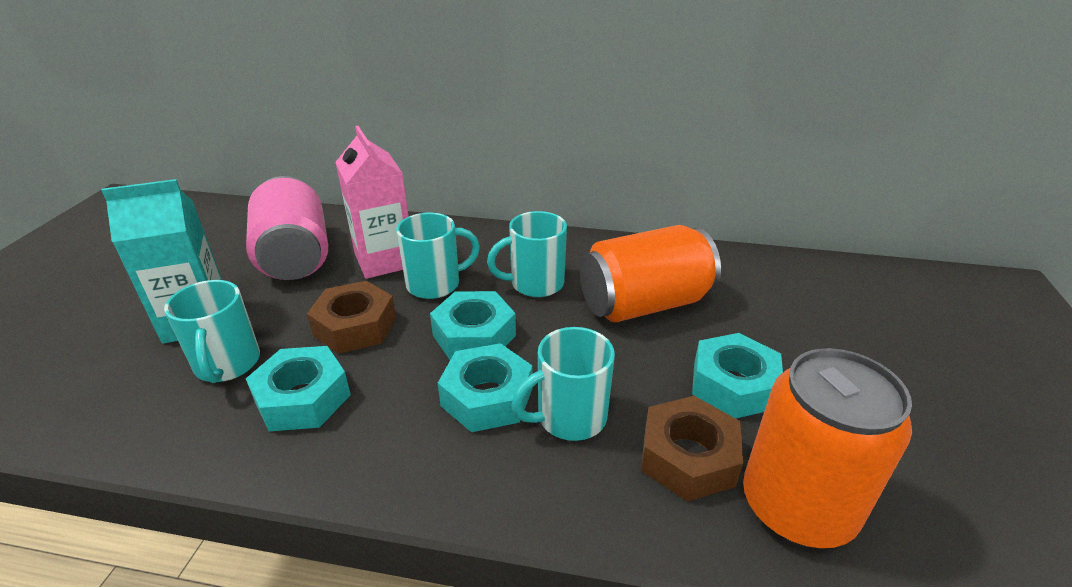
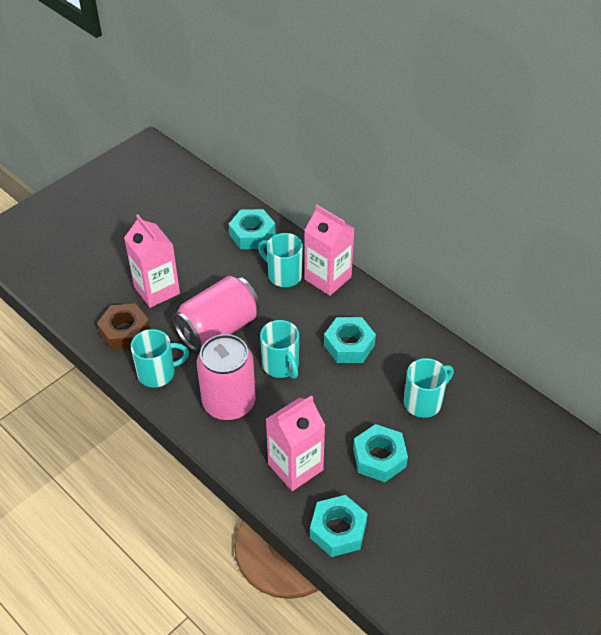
brown nut: [307,281,396,354] [641,396,743,502] = 2 -> [97,303,150,350] = 1
orange can: [580,225,721,322] [743,348,912,548] = 2 -> none = 0
pink can: [246,176,328,280] = 1 -> [172,276,260,351] [197,334,256,420] = 2
pink carton: [335,126,409,279] = 1 -> [124,214,180,308] [266,395,325,491] [304,205,355,296] = 3
turquoise carton: [101,179,222,344] = 1 -> none = 0

